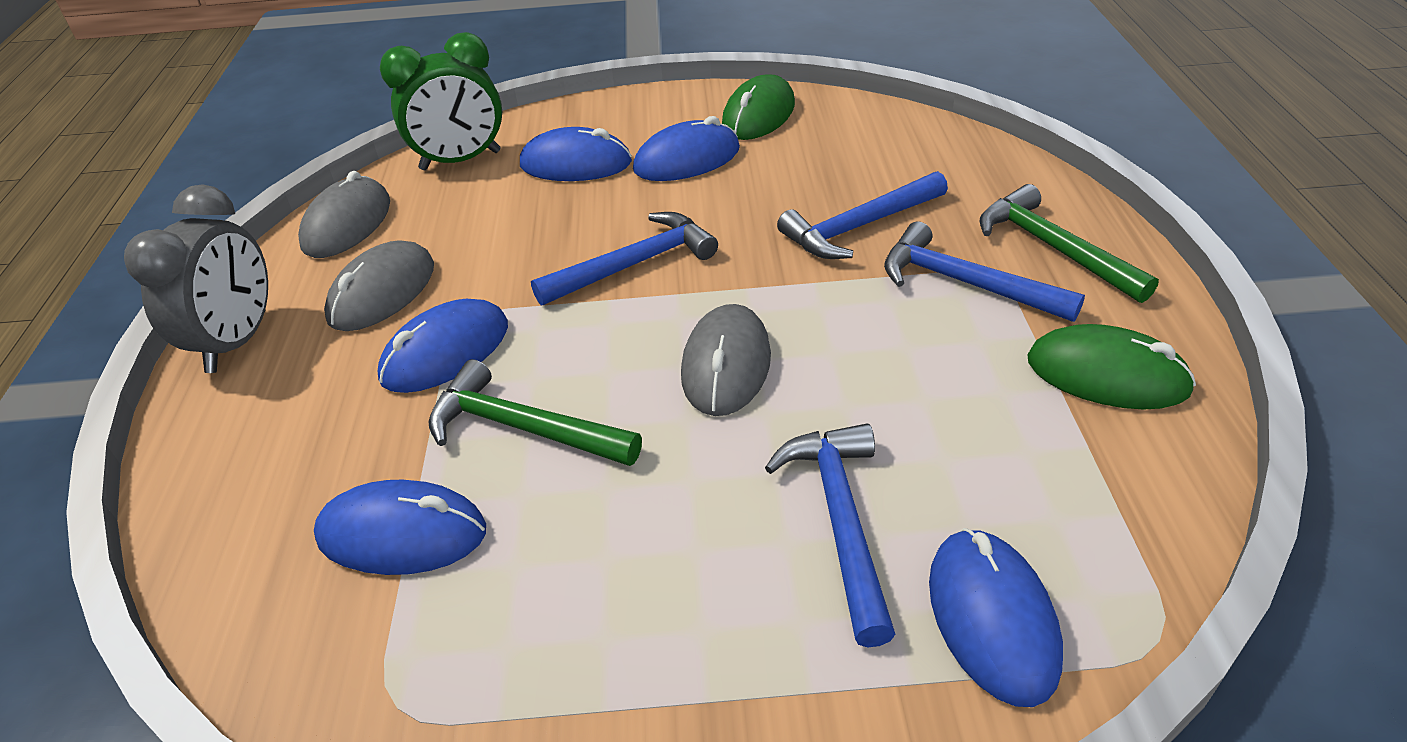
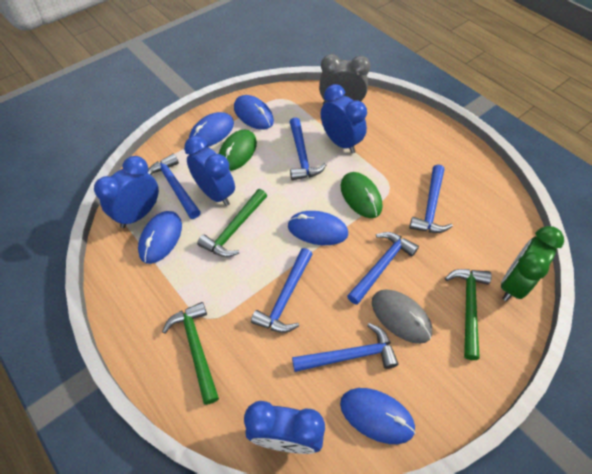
blue clock: none = 0 -> [94,156,159,228] [184,136,235,206] [244,401,325,454] [321,84,367,154] = 4
blue hammer: [531,212,718,306] [765,423,895,647] [777,171,948,259] [884,221,1085,322] = 4 -> [148,154,201,219] [251,248,313,333] [290,117,327,181] [292,323,399,372] [347,232,419,305] [409,165,453,233] = 6
green hammer: [428,359,642,466] [980,184,1159,303] = 2 -> [162,302,219,405] [197,189,267,257] [445,269,492,360] = 3
grey mouse: [298,171,390,258] [324,240,434,331] [681,304,771,416] = 3 -> [372,289,432,344] = 1

